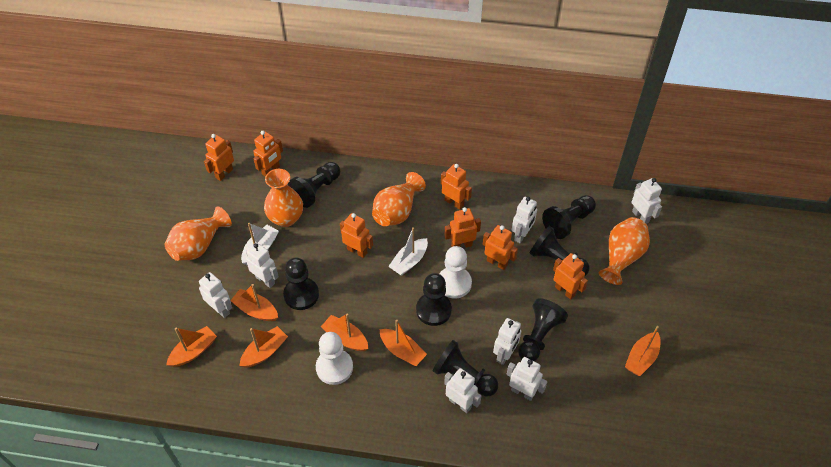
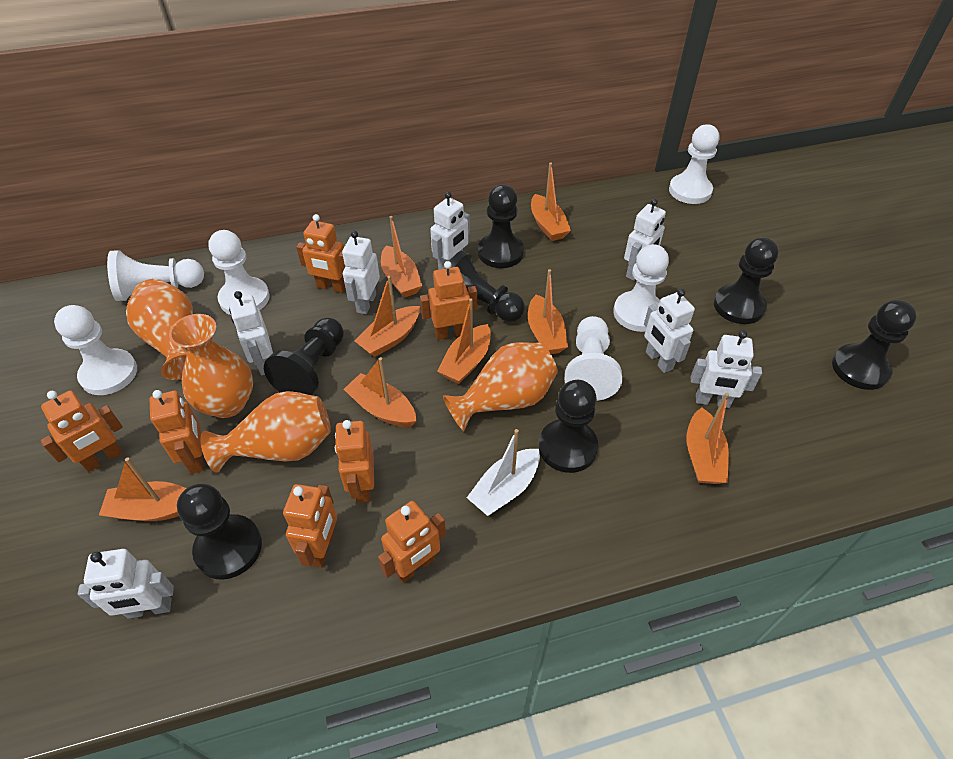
orange boat: [166,326,217,367] [230,284,278,321] [239,326,288,368] [321,313,369,351] [379,320,427,366] [625,326,661,376] = 6 -> [99,457,187,521] [344,357,416,427] [354,276,420,357] [381,216,422,298] [437,298,491,384] [528,269,568,354] [531,163,571,241] [686,393,729,484] = 8
white boat: [241,223,279,265] [388,227,428,276] = 2 -> [467,429,540,516] = 1
white pawn: [316,332,353,385] [439,246,472,299] = 2 -> [54,305,137,395] [107,250,204,301] [208,230,270,315] [565,316,622,401] [613,244,669,332] [669,124,719,204] = 6

